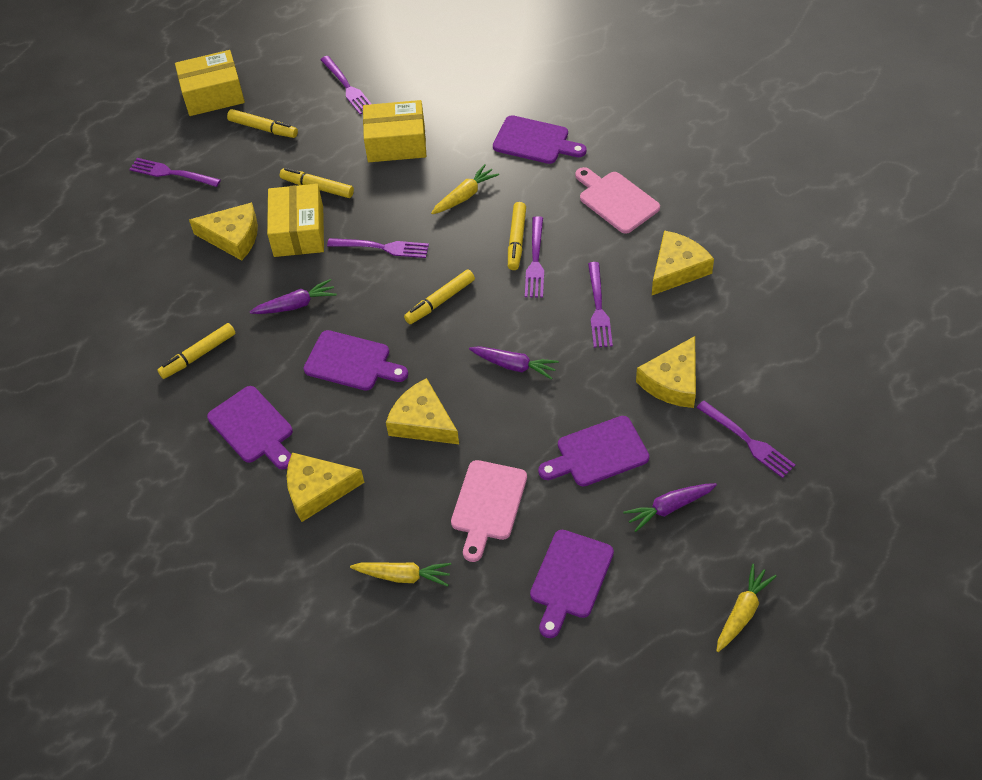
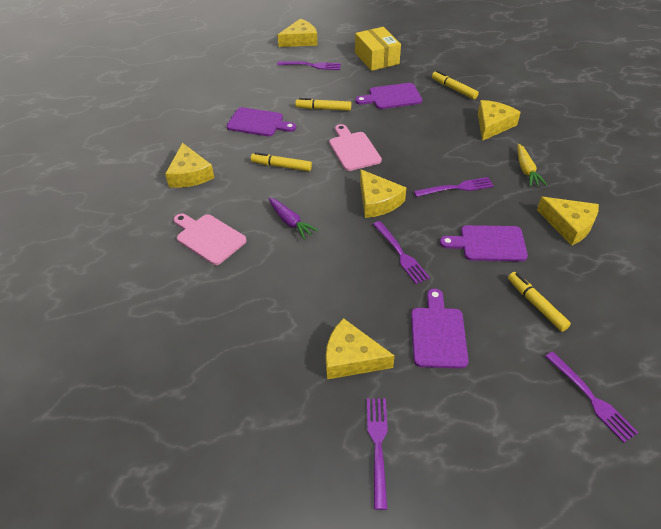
purple carrot: [250,279,337,314] [469,346,559,380] [623,483,717,532] = 3 -> [268,197,319,240] = 1
purple cutting board: [207,386,293,469] [303,330,408,391] [493,115,587,164] [530,530,614,638] [538,416,649,487] = 5 -> [227,107,296,136] [355,83,422,109] [411,289,469,369] [440,225,528,262] = 4
purple fork: [129,158,221,187] [320,56,371,114] [327,238,429,258] [525,216,544,298] [588,262,613,348] [696,401,796,478] = 6 -> [277,61,341,70] [367,398,388,510] [373,221,430,284] [414,177,494,197] [545,351,639,443] = 5
yellow box: [175,50,245,116] [267,184,324,257] [363,100,426,162] = 3 -> [355,27,401,71] = 1
yellow carrot: [350,562,451,587] [431,164,499,214] [716,564,777,652] = 3 -> [517,144,547,187] = 1
yellow cheese: [189,202,258,261] [287,452,364,522] [386,378,459,444] [636,336,696,408] [652,230,714,295] = 5 -> [165,143,214,188] [278,19,318,47] [326,318,395,379] [360,169,406,218] [478,100,521,141] [537,197,599,245] = 6
yellow marker: [157,323,235,379] [227,109,298,138] [280,168,354,198] [404,269,475,324] [508,202,526,270] = 5 -> [251,152,312,171] [295,98,351,111] [432,71,479,99] [508,272,571,332] = 4

